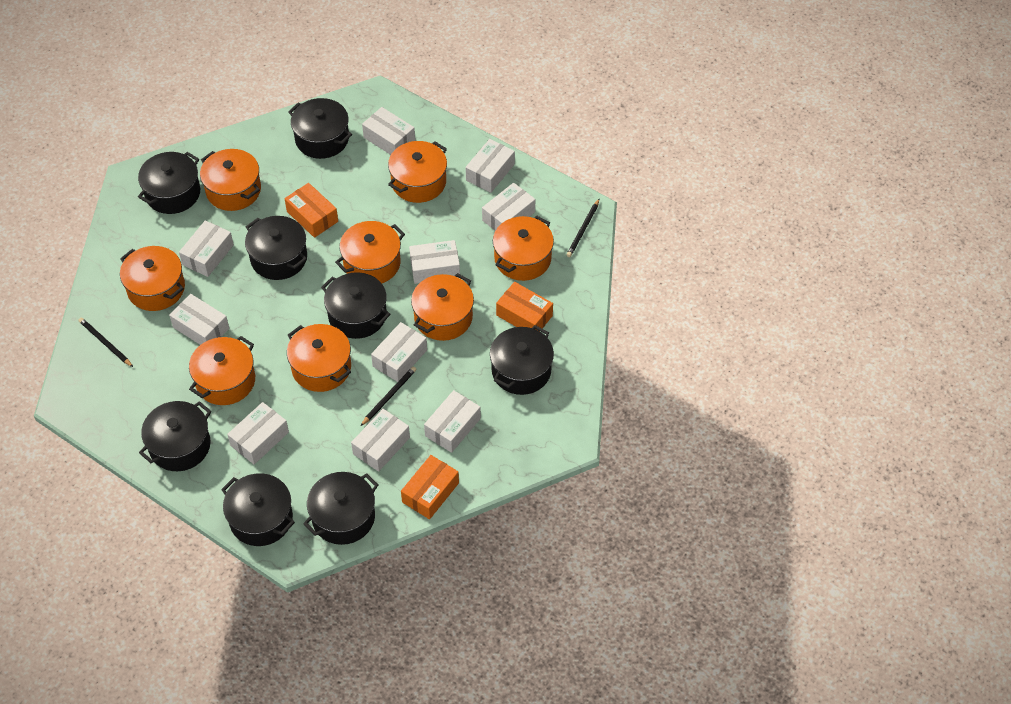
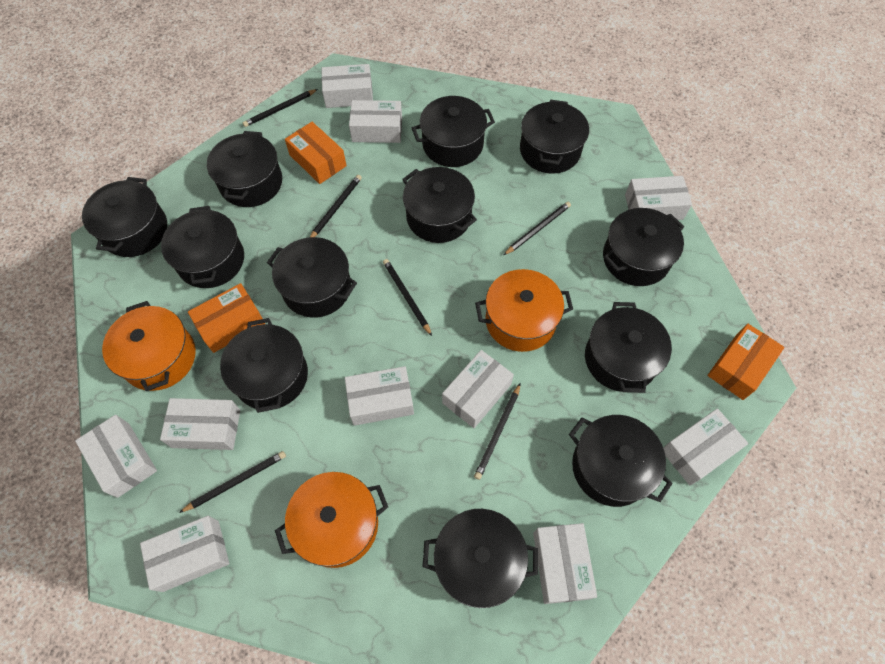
black pencil: [79,318,133,367] [361,366,416,426] [566,199,599,257] = 3 -> [179,451,286,513] [243,89,318,127] [310,175,362,237] [383,259,432,336] [474,383,521,480] [504,202,571,255] = 6
black pot: [138,152,200,214] [139,401,212,471] [221,473,295,546] [245,216,307,280] [288,98,352,159] [303,472,378,545] [321,272,391,339] [490,325,554,395] = 8 -> [82,177,167,257] [161,206,244,288] [207,131,282,207] [220,318,308,413] [267,237,357,318] [402,167,477,243] [412,96,495,167] [423,509,538,608] [520,99,589,174] [569,415,673,507] [585,302,672,393] [603,208,684,286] = 12
orange pot: [120,246,185,311] [189,336,255,405] [200,149,261,211] [287,324,351,392] [335,221,405,283] [388,141,447,203] [411,273,474,341] [493,216,554,281] = 8 -> [102,301,196,391] [275,472,388,568] [475,269,573,352] = 3

